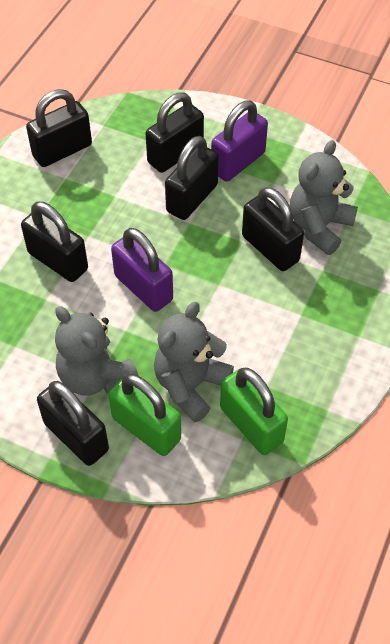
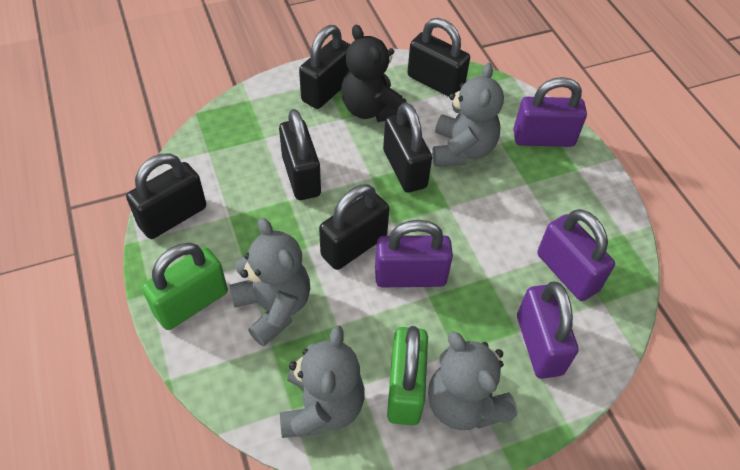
black teddy bear: none = 0 -> [341,25,407,122] = 1
grey teddy bear: [55,306,138,396] [154,302,234,422] [290,140,358,255] = 3 -> [229,218,310,347] [280,325,365,438] [428,331,517,430] [432,63,504,167] = 4
purple padlock: [111,228,173,312] [211,100,268,182] = 2 -> [375,220,453,287] [513,77,587,147] [517,282,579,379] [537,209,615,301] = 4

